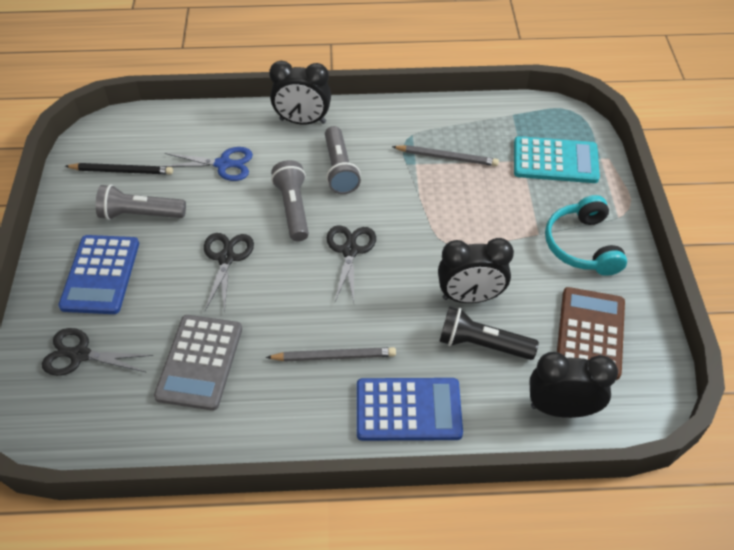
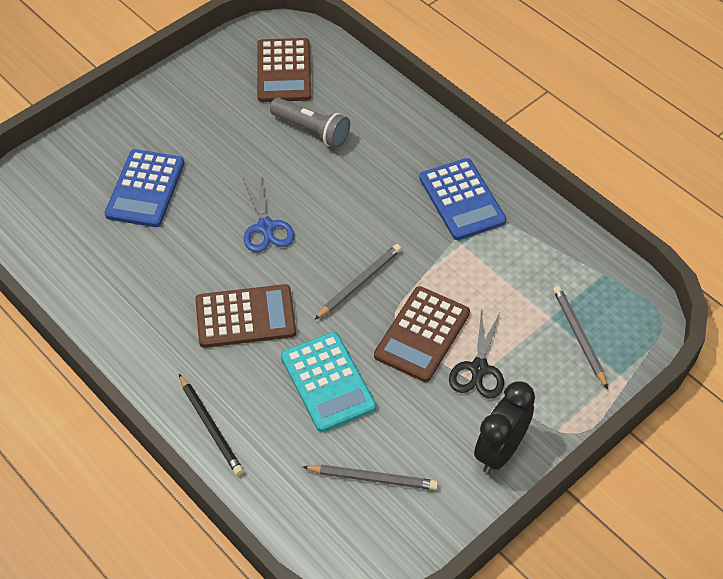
black clock: [269,61,331,124] [438,238,514,303] [530,352,618,418] = 3 -> [474,381,535,474] = 1
black flashlight: [439,306,539,360] = 1 -> none = 0
black scissors: [42,328,153,376] [204,233,254,313] [327,225,376,302] = 3 -> [449,308,504,399] = 1
brown calculator: [557,287,625,380] = 1 -> [195,284,296,348] [257,38,311,102] [374,286,470,382] = 3
grey calculator: [154,315,242,410] = 1 -> none = 0
grey flashlight: [96,184,186,220] [271,160,309,242] [325,126,361,194] = 3 -> [270,98,350,148] = 1
grey pencil: [266,347,396,361] [392,145,499,166] = 2 -> [303,464,438,490] [314,244,401,320] [553,286,608,389] = 3
turquoise headphones: [545,195,627,276] = 1 -> none = 0

